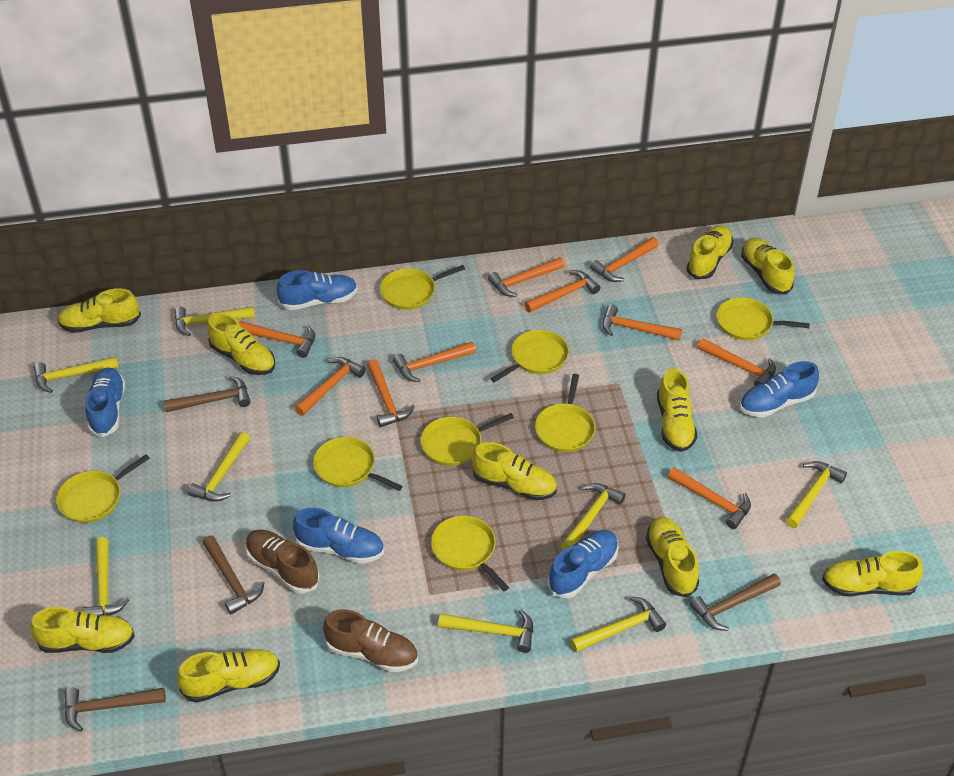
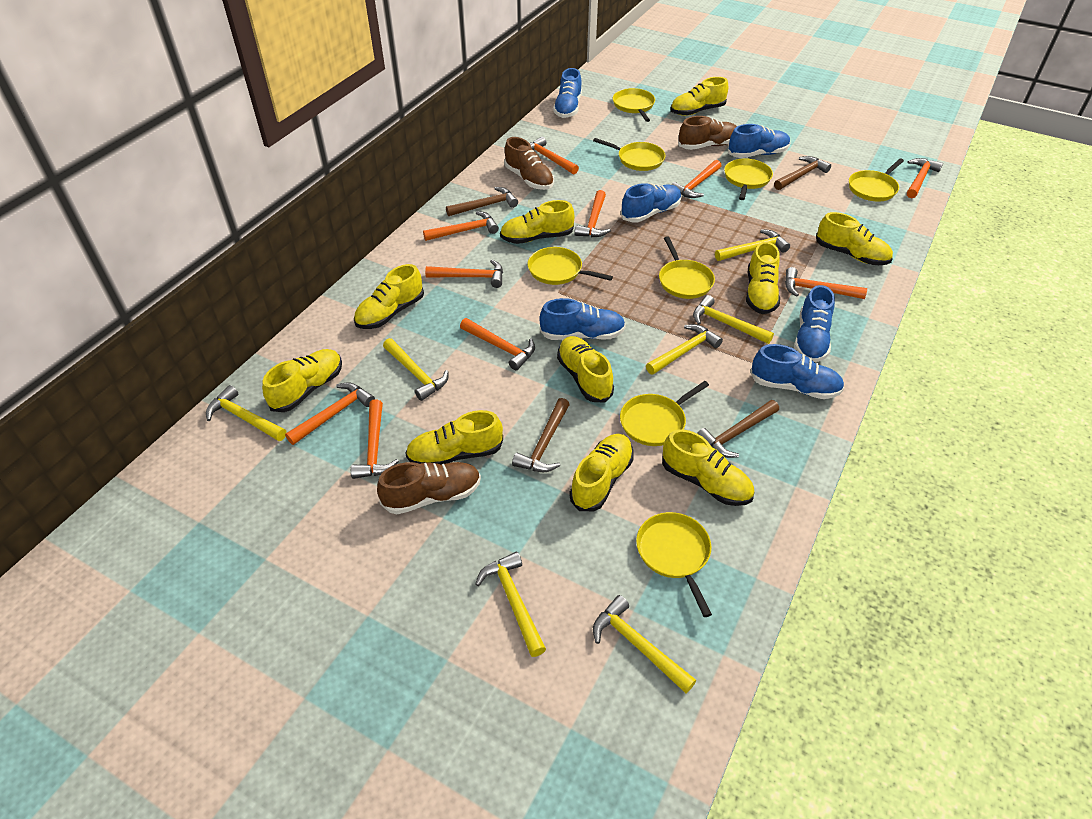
blue shoe: [85,368,126,437] [277,270,358,310] [293,507,384,564] [548,530,619,598] [740,361,819,417] = 5 -> [539,298,626,340] [553,68,582,118] [621,183,682,223] [728,124,790,158] [750,344,844,399] [794,285,835,362] = 6
brown shoe: [245,529,320,593] [323,609,418,672] = 2 -> [377,462,481,514] [504,137,554,190] [678,116,737,150] = 3
yellow hammer: [33,356,119,393] [83,537,130,616] [174,306,255,336] [187,432,250,502] [438,609,533,653] [561,483,626,550] [570,596,666,652] [786,461,847,528] = 8 -> [206,385,287,441] [383,338,448,401] [475,552,546,657] [593,595,696,693] [646,324,723,375] [693,295,774,344] [715,229,790,261] = 7

